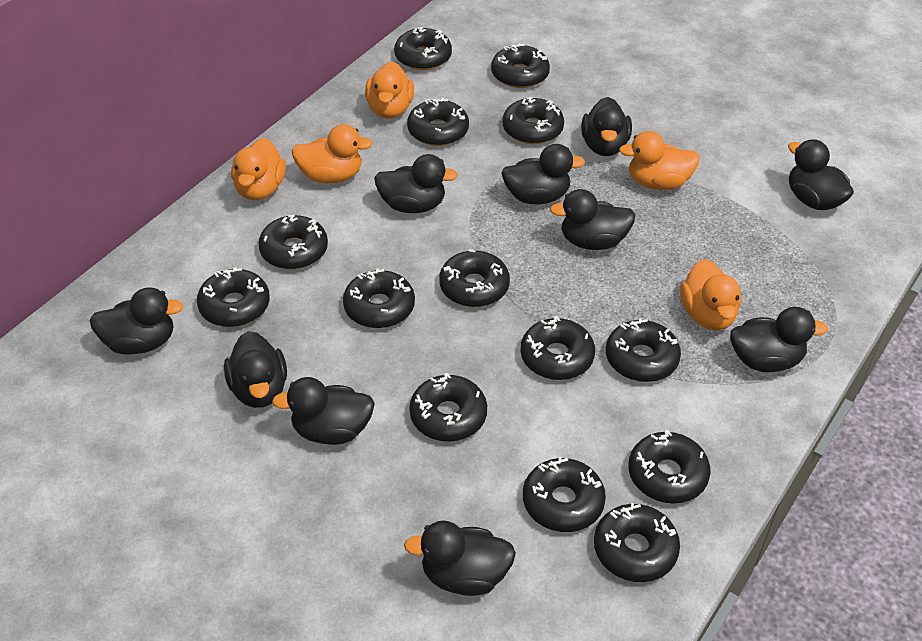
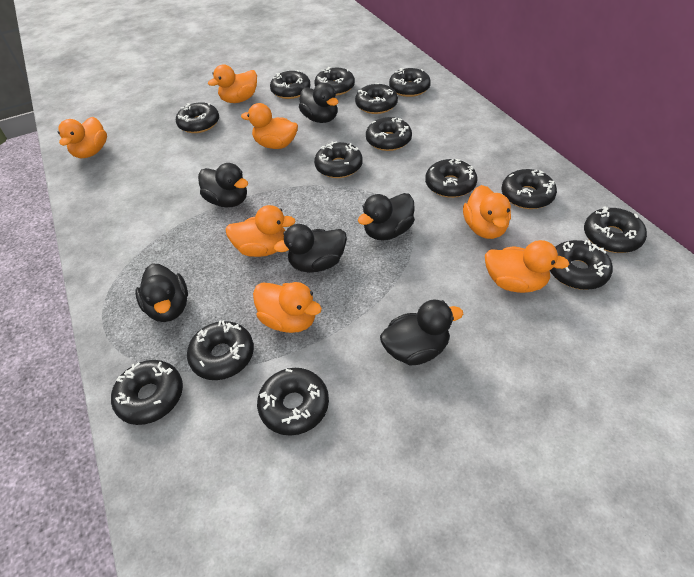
black duck: [89,287,183,354] [224,331,287,408] [272,377,375,445] [374,154,458,213] [404,520,516,596] [501,144,585,204] [550,189,635,250] [581,97,632,156] [730,307,828,372] [788,139,854,210] = 10 -> [135,264,188,322] [198,163,248,208] [274,224,347,273] [299,83,338,123] [358,193,415,241] [380,300,463,365] = 6
orange duck: [231,138,286,200] [291,124,373,183] [365,61,414,119] [619,131,700,190] [680,259,741,330] = 5 -> [58,117,107,158] [208,65,257,103] [225,205,296,257] [241,103,298,149] [253,282,322,333] [463,185,511,239] [485,240,569,293] = 7

